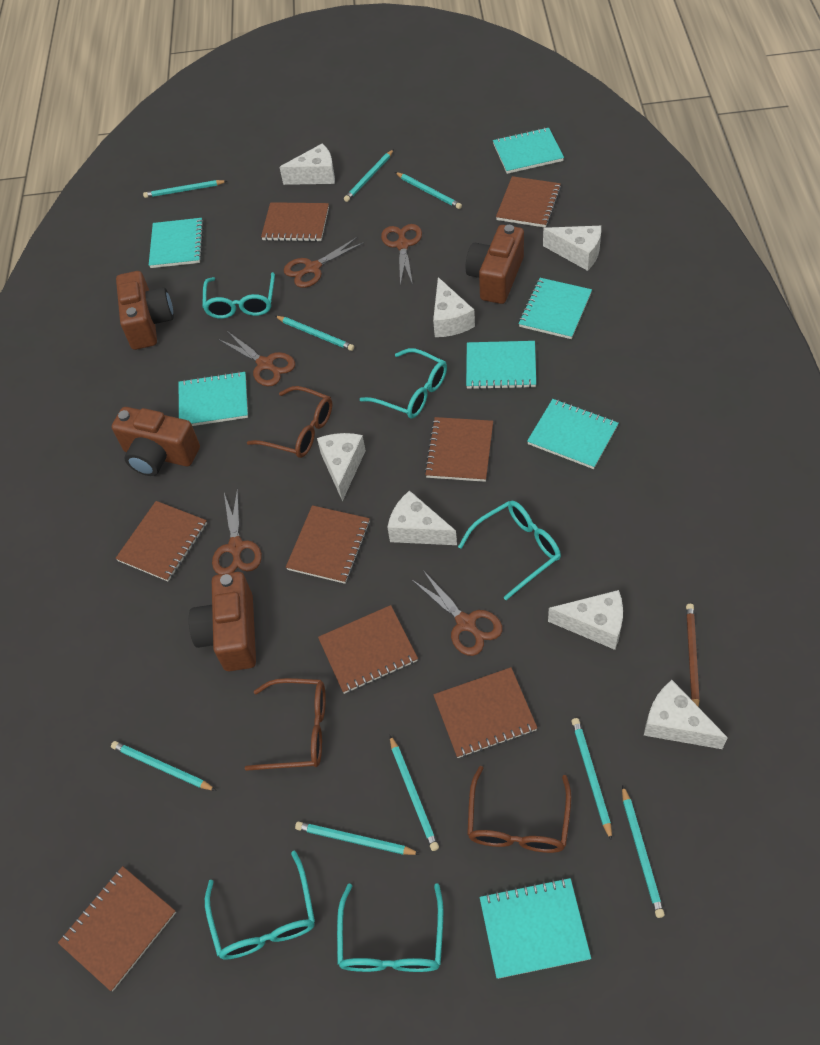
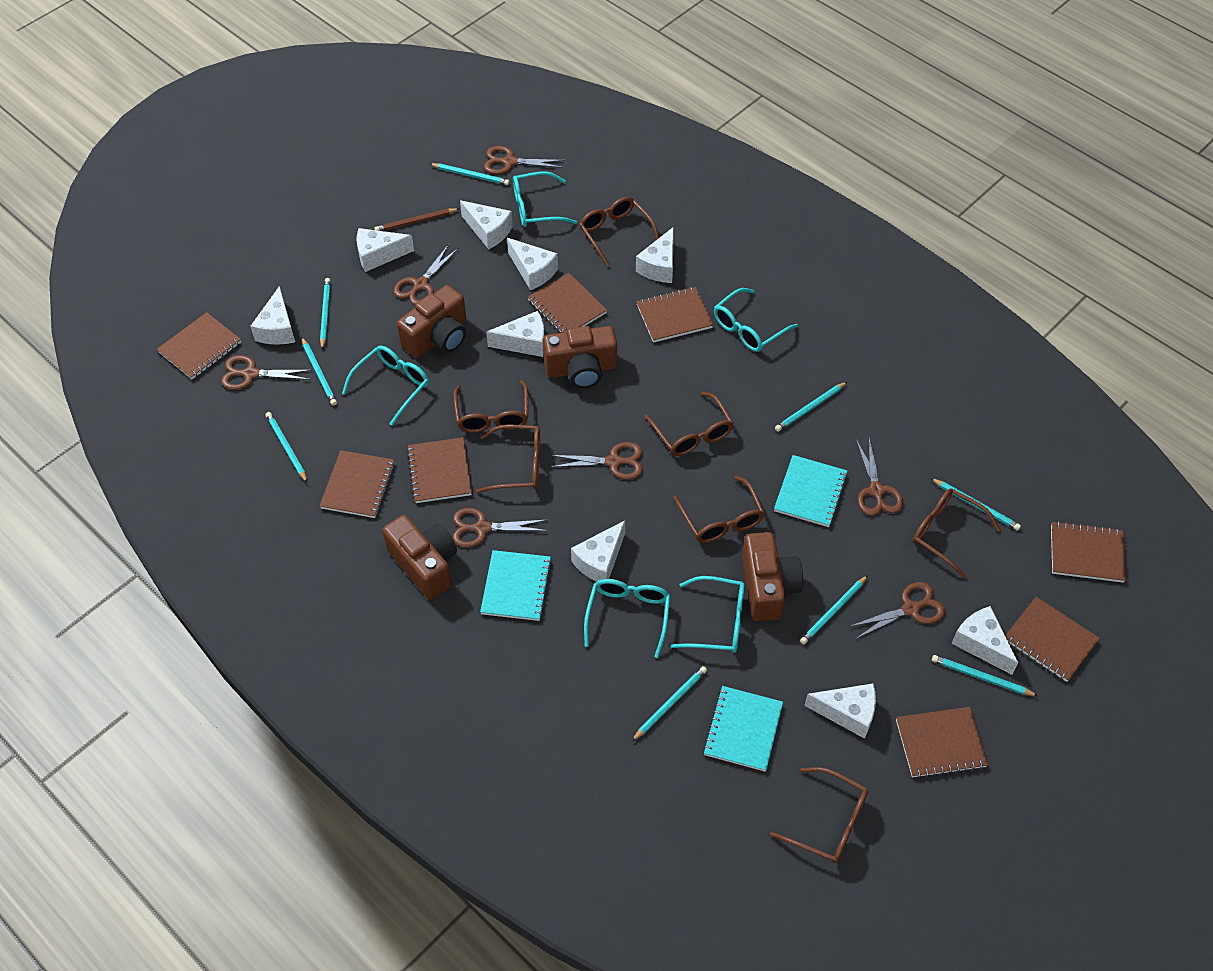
brown glasses: [244,678,326,771] [247,386,332,458] [467,766,571,853] = 3 -> [453,380,528,433] [476,424,540,493] [579,197,659,267] [645,392,734,456] [673,476,765,543] [770,767,868,863] [913,488,1001,578] = 7
brown scissors: [212,488,262,574] [218,331,295,386] [284,237,364,288] [381,224,422,285] [411,570,502,656] = 5 -> [221,355,312,390] [393,244,458,305] [452,508,548,548] [484,146,565,174] [550,442,643,480] [848,582,946,639] [856,439,904,516] = 7
turquoise notebook: [149,218,204,268] [179,371,248,426] [466,341,536,390] [480,878,591,979] [493,127,564,174] [518,278,592,339] [527,399,619,469] = 7 -> [480,550,552,621] [703,686,783,772] [774,455,848,527] = 3
white cheese: [280,143,335,185] [317,433,366,501] [387,490,457,545] [433,277,475,337] [543,226,601,271] [548,590,623,650] [644,680,728,749] = 7 -> [250,286,295,345] [356,228,414,272] [460,200,513,249] [486,311,544,357] [507,238,558,290] [571,520,625,582] [636,227,674,283] [804,683,876,739] [951,606,1018,675] = 9

